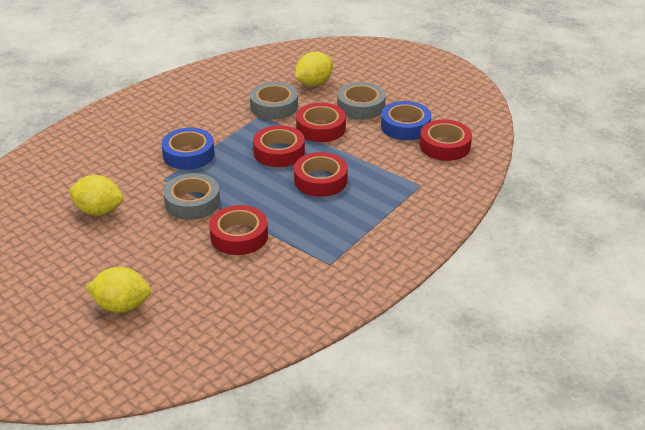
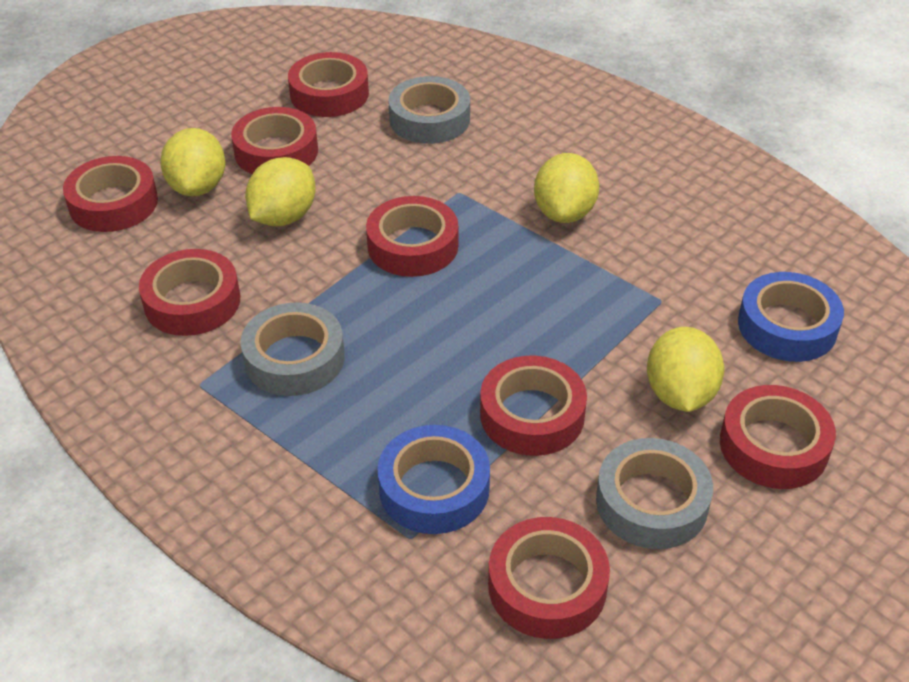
red tape: [209,205,268,255] [253,125,305,167] [294,152,348,197] [296,103,346,142] [420,119,472,161] = 5 -> [63,156,158,232] [139,249,240,336] [231,107,318,174] [288,52,369,117] [366,196,458,277] [480,356,587,456] [488,517,610,639] [720,385,836,489] = 8
yellow lemon: [68,175,123,216] [86,267,151,313] [295,52,333,86] = 3 -> [160,128,225,196] [245,157,316,226] [534,153,599,223] [647,327,724,412] = 4

